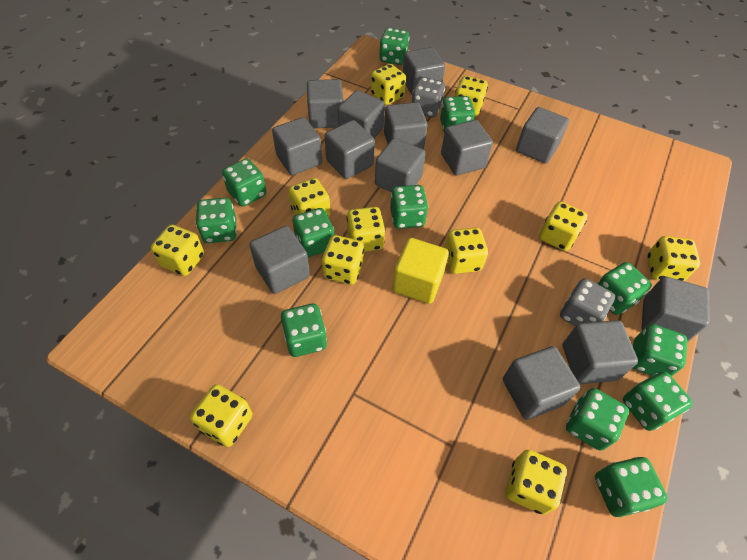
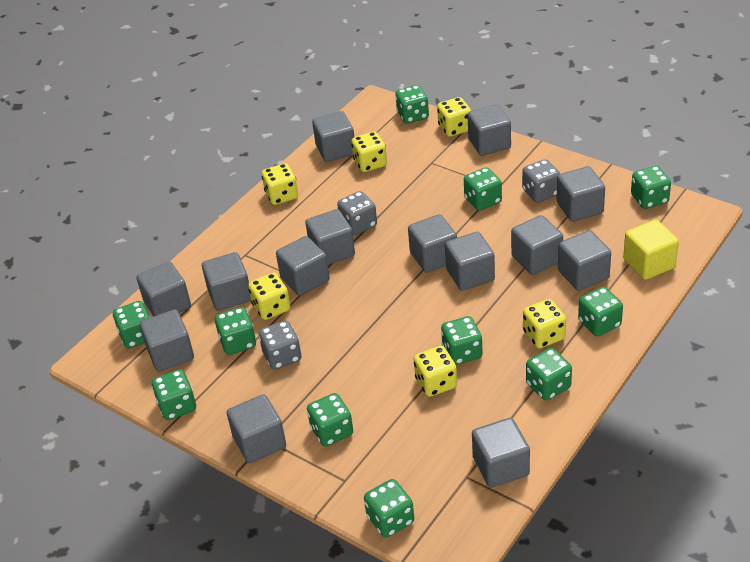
green dice: [196,198,237,243] [222,158,267,206] [281,304,327,357] [293,208,334,257] [379,28,409,65] [390,185,428,229] [440,96,475,133] [566,388,629,450] [595,457,668,517] [598,262,652,315] [623,372,693,431] [633,324,687,376] = 12 -> [113,301,151,348] [152,369,196,420] [215,307,256,355] [307,393,353,446] [364,479,414,538] [395,85,429,124] [441,316,483,365] [464,167,502,211] [526,348,572,401] [578,287,623,337] [631,166,671,209] = 11
grey cube: [249,226,310,294] [272,117,322,175] [307,79,343,128] [325,120,375,179] [338,90,385,138] [375,138,426,192] [384,102,428,150] [403,47,445,95] [441,120,493,175] [503,346,580,420] [516,107,569,163] [563,320,638,384] [642,276,710,343] = 13 -> [136,261,191,317] [140,309,194,372] [202,252,251,311] [227,394,286,463] [276,236,330,296] [305,209,355,265] [312,111,354,162] [408,214,457,273] [445,232,495,291] [467,104,511,156] [472,418,530,488] [511,215,563,275] [556,166,605,222] [558,230,611,291] = 14
grey dice: [412,77,445,118] [560,278,615,326] = 2 -> [259,320,302,370] [337,191,377,235] [522,159,560,202] = 3
yellow dice: [151,225,204,276] [190,384,252,447] [289,178,330,217] [322,235,364,285] [346,207,385,252] [371,64,406,105] [445,228,488,274] [455,76,488,116] [506,450,567,515] [539,202,587,251] [647,236,700,281] = 11 -> [248,273,290,320] [262,163,298,205] [351,132,387,172] [414,346,457,397] [437,97,471,137] [523,299,566,348] = 6

